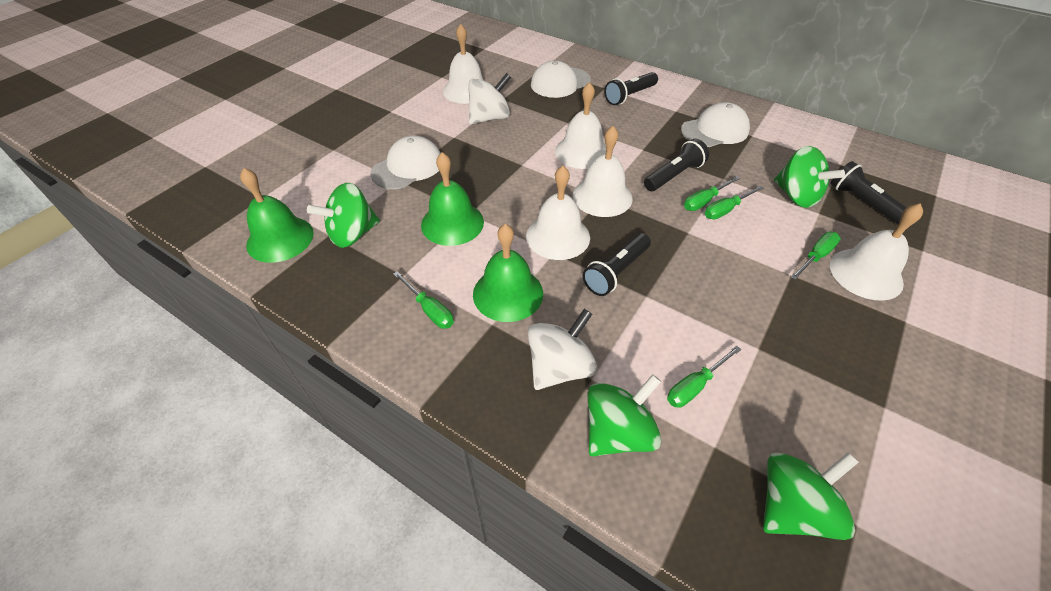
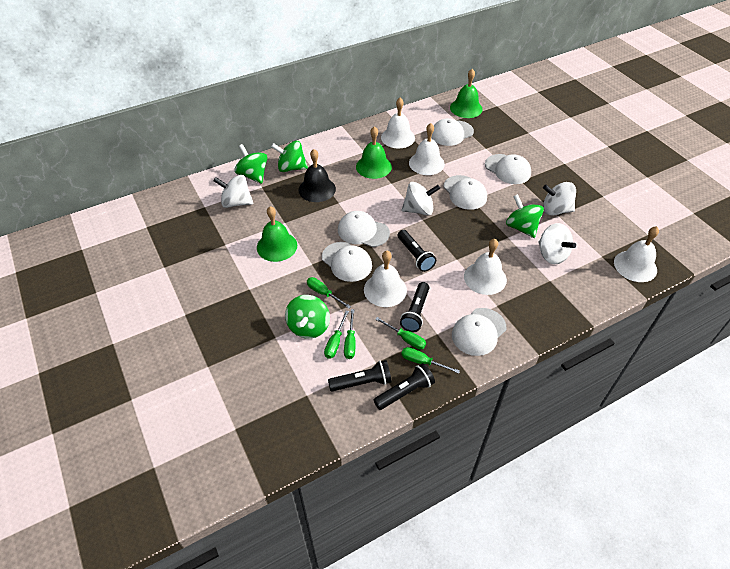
black bell: none = 0 -> [299,149,336,202] = 1
white cap: [370,135,441,189] [531,60,591,98] [681,102,750,147] = 3 -> [322,242,372,282] [338,211,390,247] [431,118,474,146] [443,175,487,210] [452,308,506,356] [485,154,531,184] = 6
white spinning top: [468,73,511,124] [528,309,597,390] = 2 -> [213,175,253,208] [402,182,440,215] [538,223,576,264] [543,182,576,216] = 4

